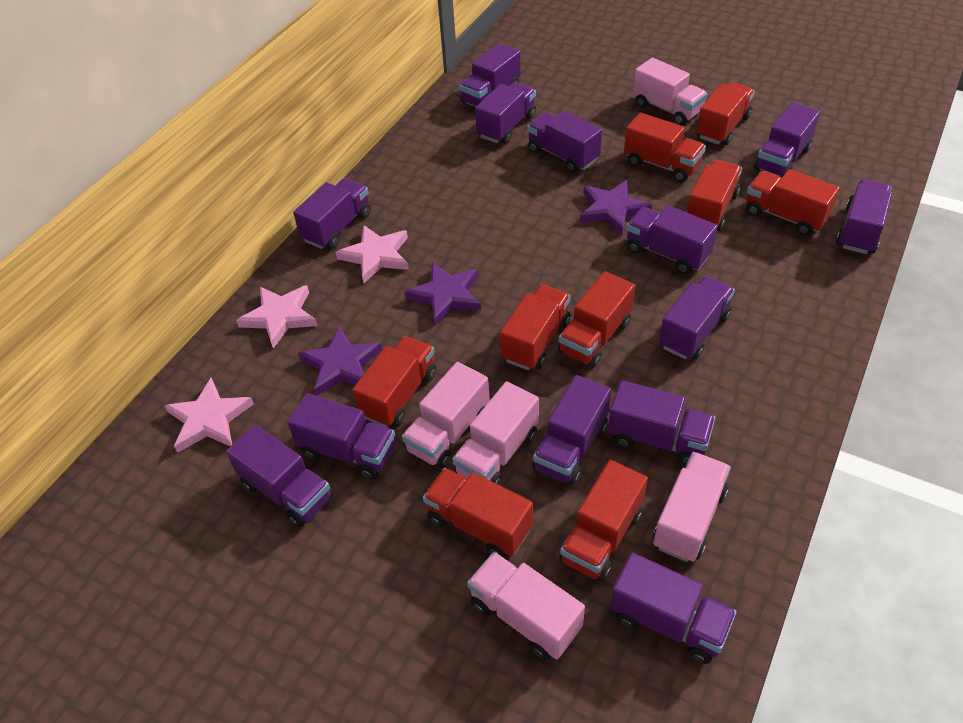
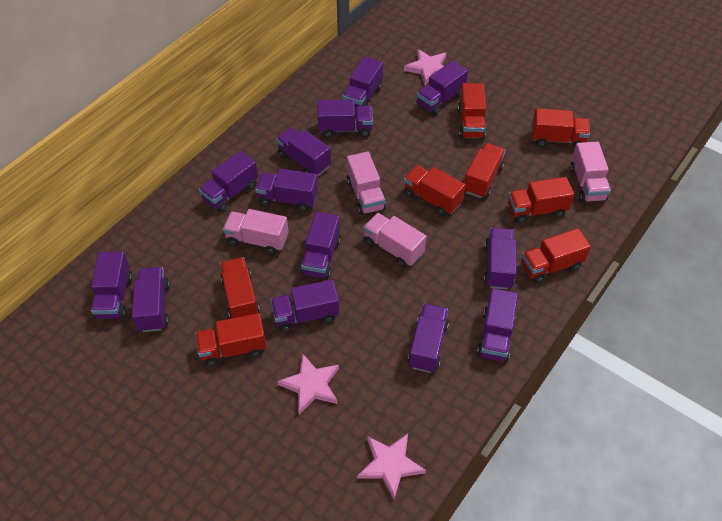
pink truck: [402,362,490,468] [452,381,539,485] [467,552,585,660] [633,58,707,126] [653,452,731,562] = 5 -> [223,209,289,255] [347,152,386,215] [363,213,426,267] [570,141,611,202] = 4
purple star: [298,326,382,396] [404,262,481,325] [580,180,652,234] = 3 -> none = 0
red truck: [352,336,437,427] [423,468,533,558] [500,285,571,370] [558,271,635,368] [559,460,648,582] [624,113,706,182] [686,160,742,231] [696,82,755,145] [746,169,840,236] = 9 -> [195,313,267,366] [220,257,260,319] [404,165,466,216] [458,83,486,139] [464,143,506,198] [508,177,574,223] [521,228,591,283] [532,108,590,148] = 8

